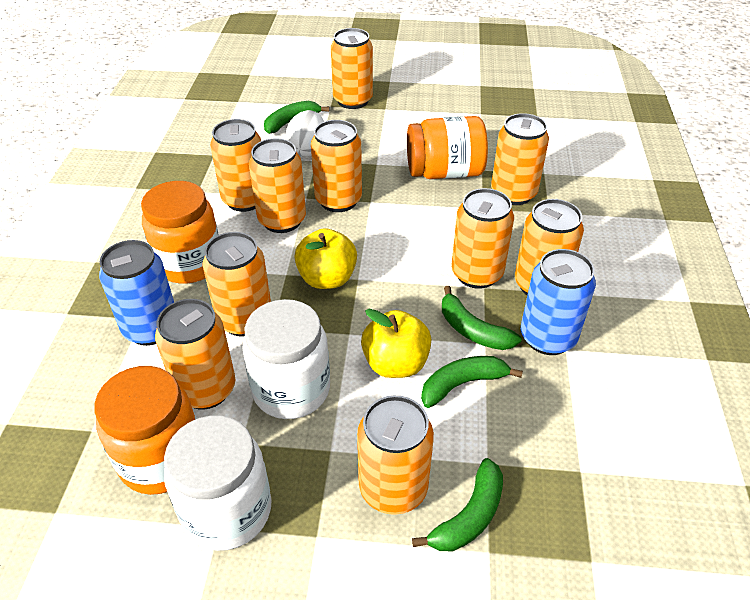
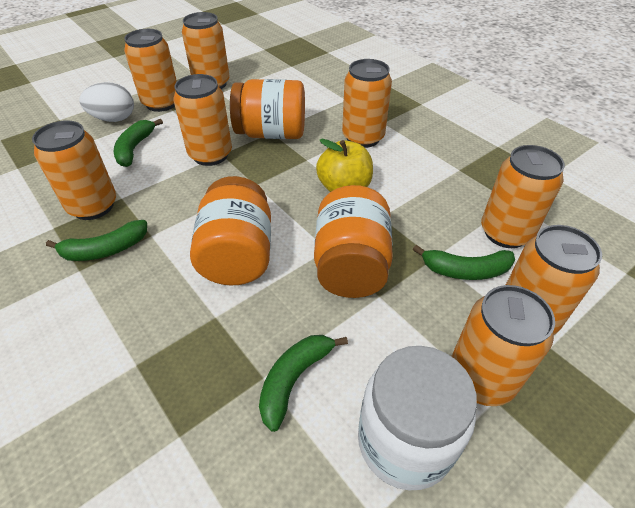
blue can: [99,240,174,346] [521,249,596,355] = 2 -> none = 0
orange can: [155,299,235,409] [202,232,271,337] [210,119,261,212] [249,138,306,233] [311,120,362,212] [331,28,373,109] [357,395,434,515] [451,188,514,289] [491,113,549,205] [515,199,584,295] = 10 -> [32,120,116,220] [124,29,177,112] [174,74,232,166] [182,12,230,89] [342,59,392,148] [451,285,555,406] [481,145,565,248] [506,225,602,335] = 8
white jar: [164,415,272,551] [242,299,330,419] = 2 -> [358,346,477,490] = 1
yellow apple: [294,228,357,289] [361,309,431,378] = 2 -> [316,139,373,192] = 1

